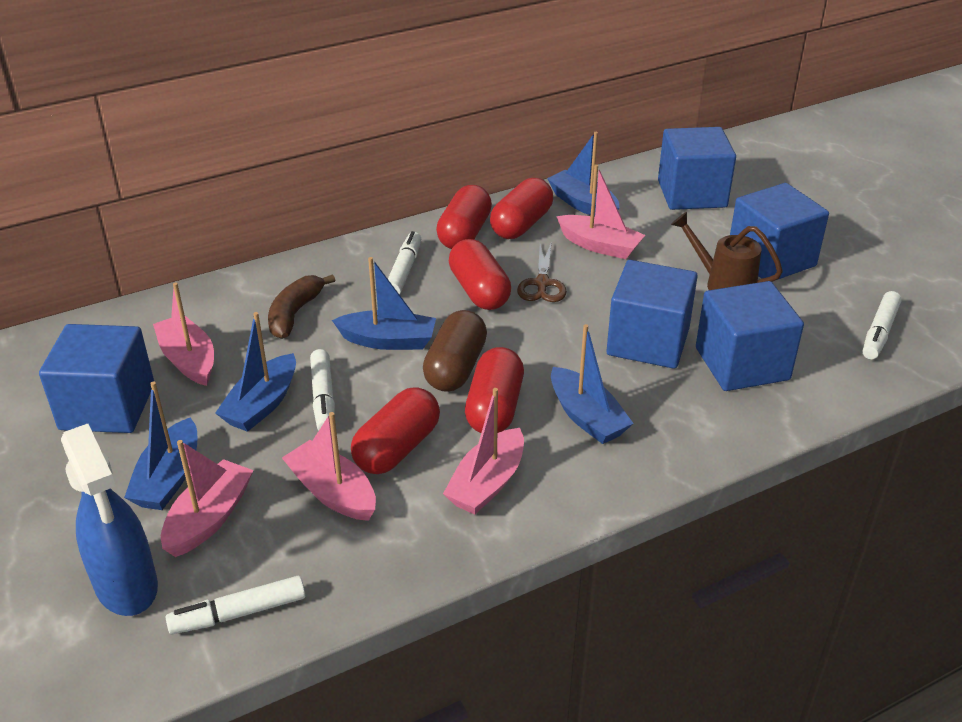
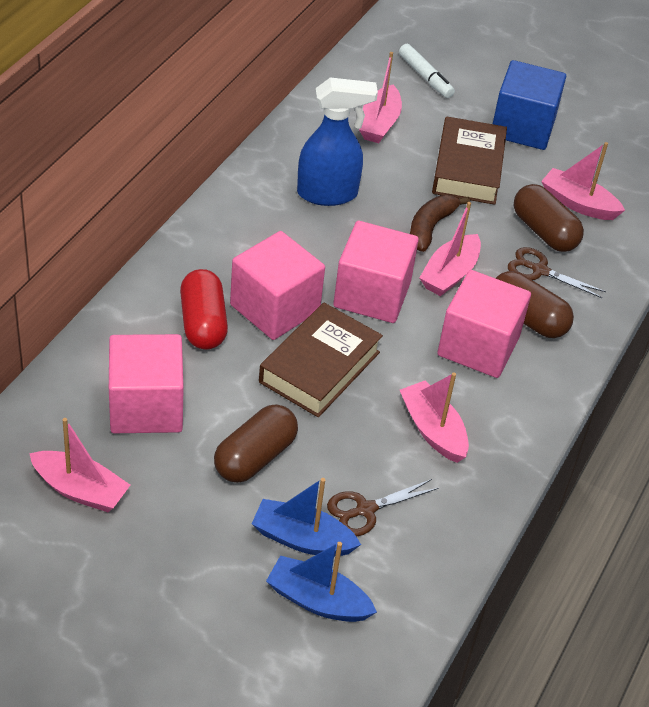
blue boat: [124,381,197,510] [215,312,296,432] [332,257,436,350] [547,132,619,217] [551,324,634,444] = 5 -> [252,478,361,557] [266,542,377,622] = 2
blue cube: [39,324,154,433] [606,260,698,369] [658,127,736,210] [696,281,804,391] [730,183,829,280] = 5 -> [493,60,566,150] = 1
brown book: none = 0 -> [259,303,383,417] [432,116,507,205] = 2
brown capsule: [423,310,487,392] = 1 -> [214,404,298,483] [496,271,574,338] [514,184,584,252] = 3
brown scissors: [517,241,567,302] = 1 -> [327,479,439,537] [508,247,606,298] = 2
brown watering can: [671,212,783,290] = 1 -> none = 0
pink cube: none = 0 -> [109,334,184,433] [230,231,325,340] [333,221,419,323] [437,270,531,378] = 4
red capsule: [351,387,440,474] [436,185,492,249] [449,239,511,310] [465,347,524,433] [490,178,553,239] = 5 -> [180,269,228,349] = 1
white marker: [166,576,305,634] [310,349,335,430] [388,231,421,295] [863,291,902,359] = 4 -> [399,44,455,98] = 1

